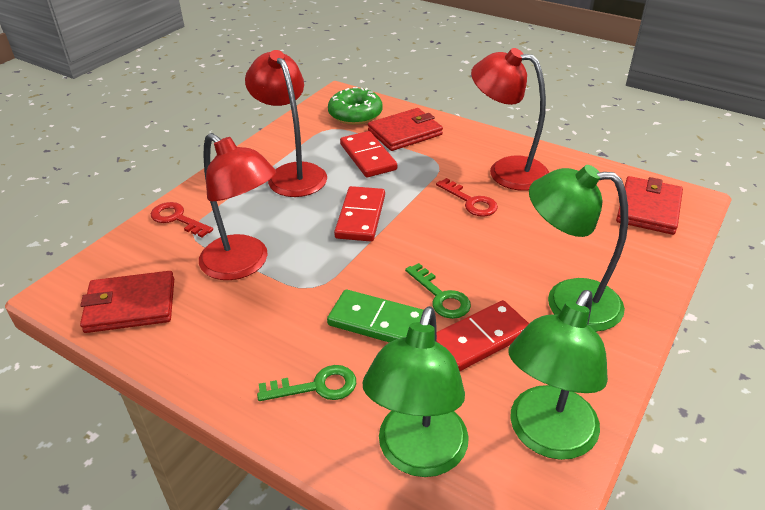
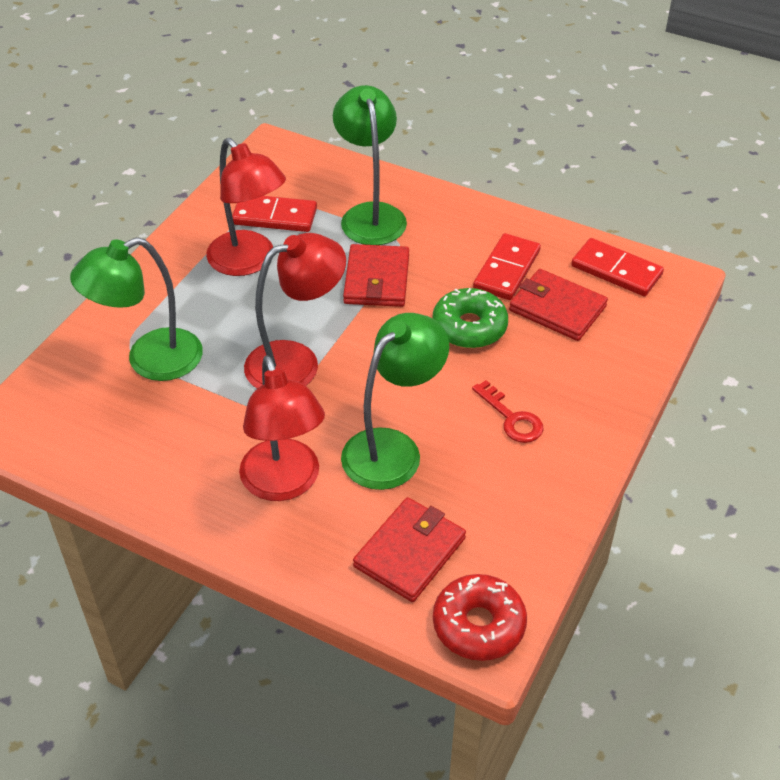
green domino: [327,290,423,343] = 1 -> none = 0
green key: [257,365,356,401] [405,263,471,319] = 2 -> none = 0
red donut: none = 0 -> [433,574,527,661] = 1
red key: [151,202,213,237] [436,178,498,217] = 2 -> [472,380,544,443] = 1

